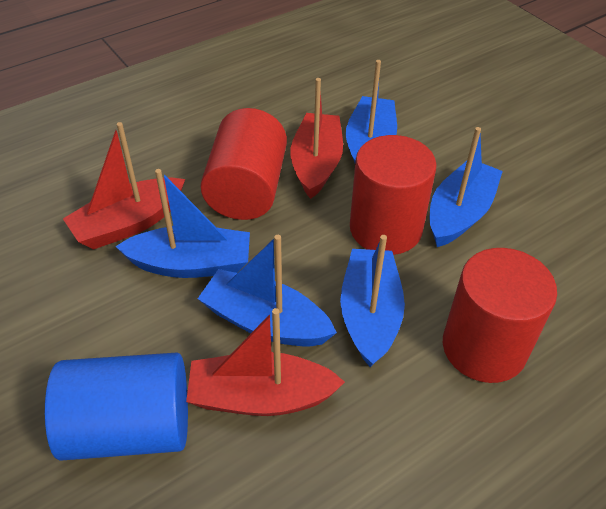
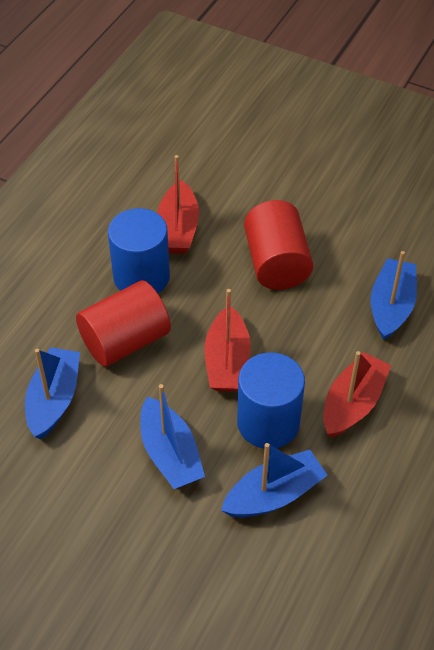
blue boat: [115,169,250,278] [198,235,337,347] [340,235,405,367] [346,60,397,162] [429,127,503,247] = 5 -> [25,347,80,439] [140,384,205,489] [221,443,328,518] [370,251,417,340] = 4
blue cylinder: [45,352,188,461] = 1 -> [108,208,170,293] [237,352,305,449] = 2
red cylinder: [200,108,287,220] [350,135,437,255] [443,248,557,383] = 3 -> [76,280,171,367] [244,200,313,290] = 2

